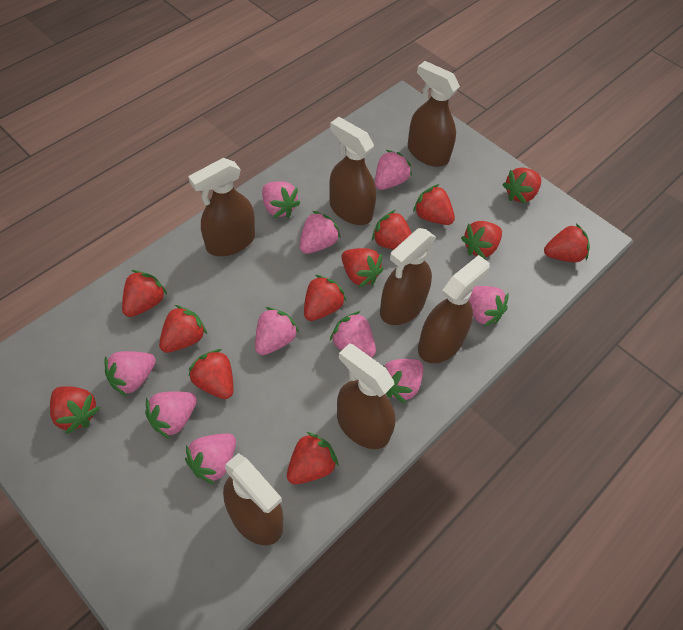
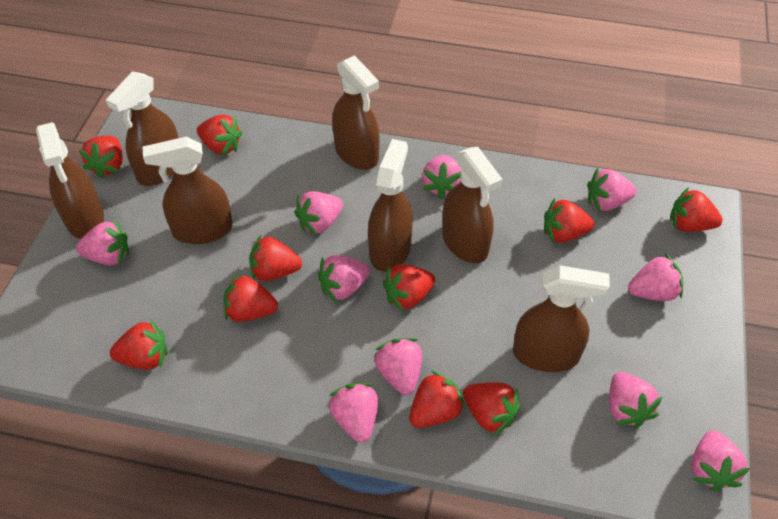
red strawberry: [50,386,100,434] [122,270,167,317] [159,305,207,353] [188,349,233,399] [287,432,339,484] [304,275,346,321] [341,248,384,288] [372,210,412,250] [413,184,455,225] [461,221,502,259] [502,167,541,204] [544,223,590,262] = 12 -> [79,136,123,179] [110,319,168,369] [197,114,243,155] [223,273,278,322] [249,235,302,281] [383,264,435,312] [409,371,466,428] [463,382,520,436] [544,198,594,243] [670,187,723,232] = 10

